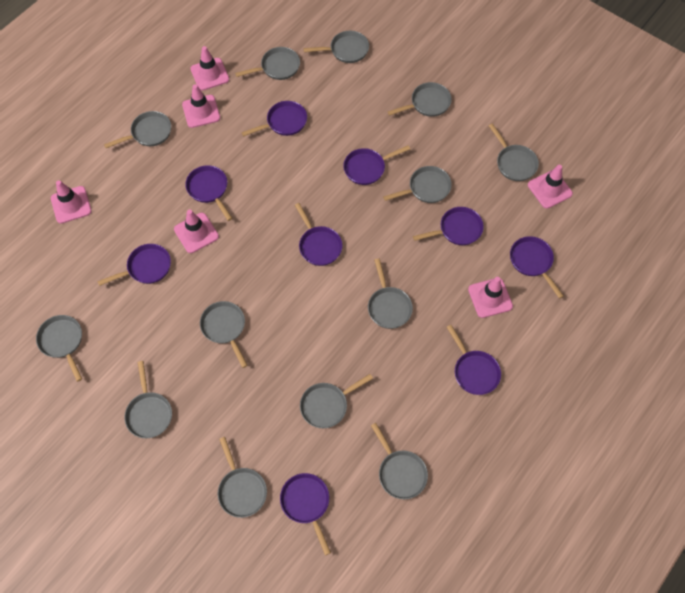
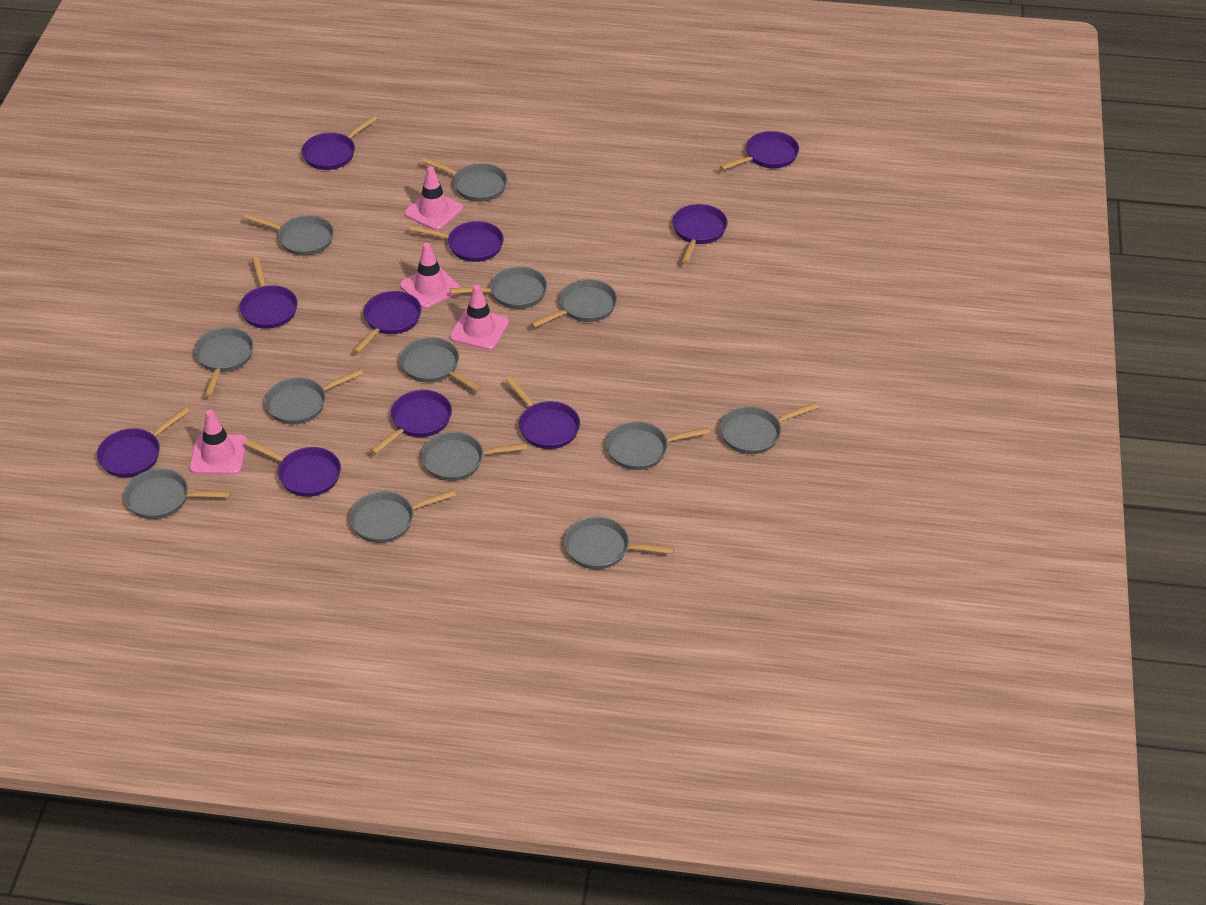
pink traffic cone: [51,180,92,224] [174,210,219,253] [182,84,220,128] [190,46,229,91] [468,277,513,318] [528,165,573,209] = 6 -> [189,410,247,475] [400,243,461,309] [404,167,463,230] [450,285,509,350] = 4
purple pan: [97,244,171,286] [185,165,232,221] [242,101,307,136] [280,473,331,555] [295,203,342,266] [343,145,410,185] [413,207,484,245] [447,325,501,395] [510,236,564,299] = 9 -> [97,407,189,477] [239,257,298,329] [244,439,341,497] [302,116,377,170] [353,291,421,353] [370,390,452,454] [410,221,504,262] [505,376,580,449] [672,204,728,264] [720,131,799,170] = 10

